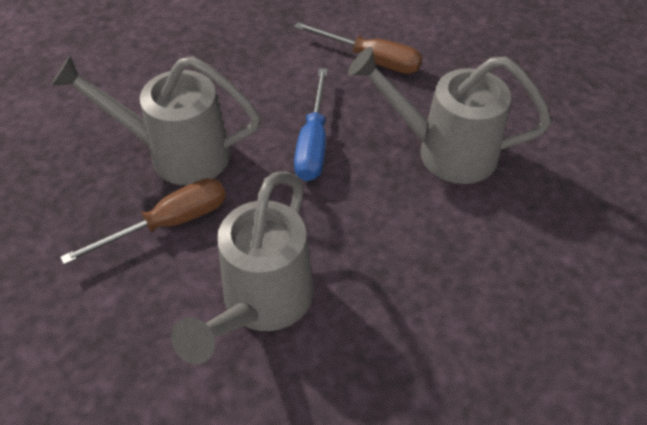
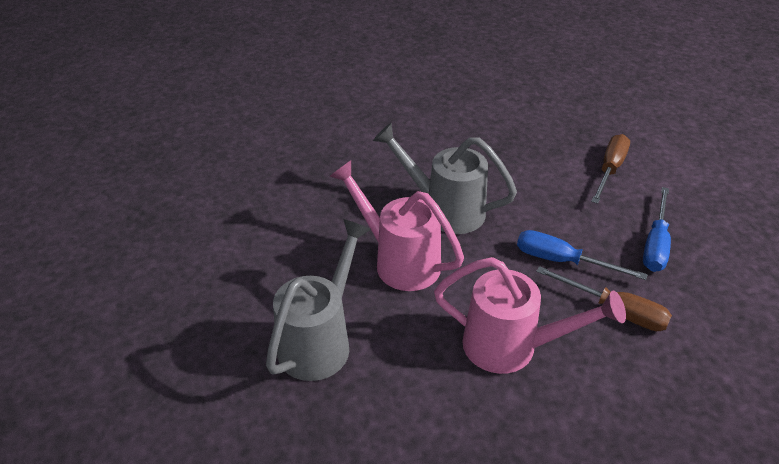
blue screwdriver: [294,68,328,181] = 1 -> [517,230,648,280] [643,187,671,272] = 2
grey watering can: [51,56,260,185] [171,172,314,364] [348,47,551,184] = 3 -> [266,219,371,381] [373,123,517,234] = 2
pink watering can: none = 0 -> [330,161,464,291] [434,257,626,374] = 2

